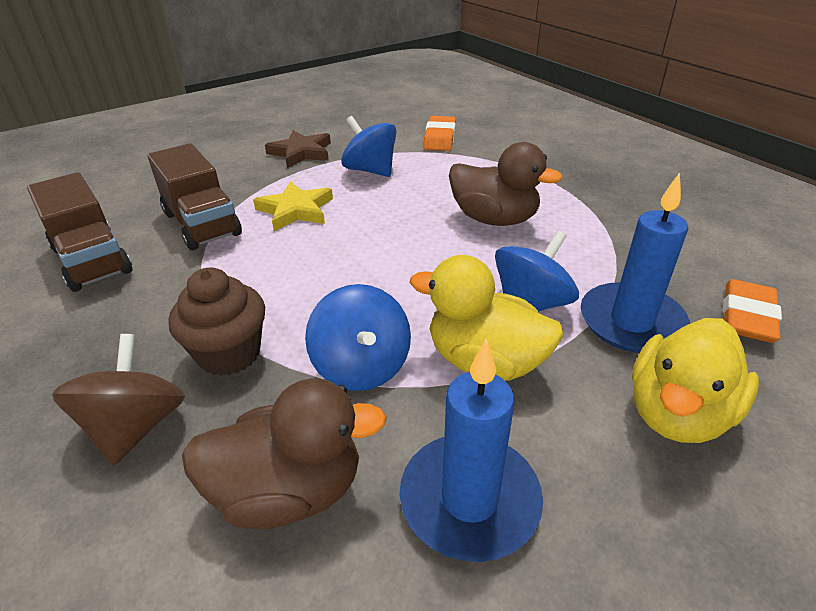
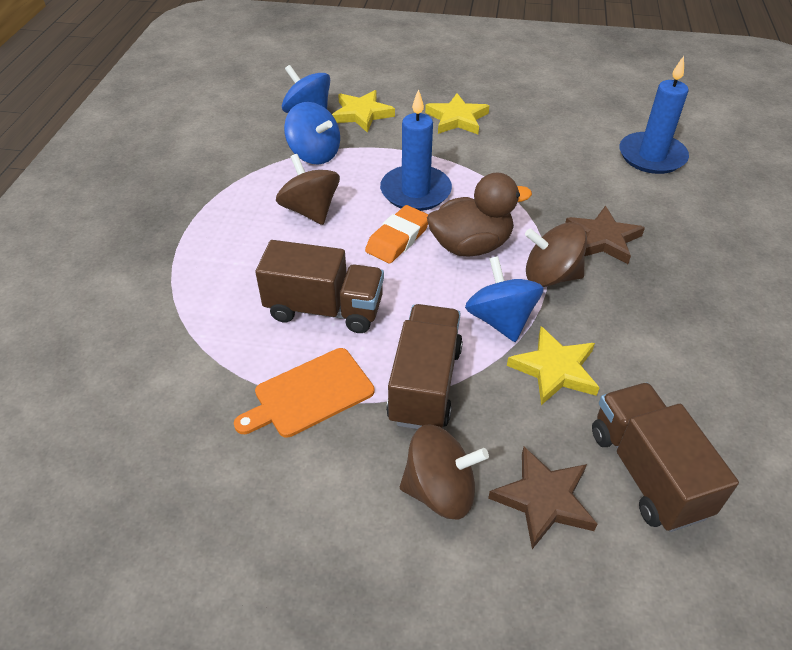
brown cupcake: [169,268,265,376] = 1 -> none = 0
brown duck: [182,379,387,529] [449,142,563,226] = 2 -> [427,173,532,257] = 1
brown spinning top: [52,334,185,465] = 1 -> [276,154,340,225] [400,424,489,520] [525,222,587,287] = 3
brown star: [265,130,331,168] = 1 -> [488,447,597,549] [565,206,645,264] = 2
brown truck: [27,172,133,292] [147,143,242,250] = 2 -> [255,240,384,333] [386,304,463,429] [592,383,739,532] = 3
orange cutting board: none = 0 -> [234,348,375,437] = 1
orange eraser: [423,116,456,151] [723,279,782,343] = 2 -> [365,205,429,264] = 1
yellow duck: [410,255,564,381] [632,318,759,443] = 2 -> none = 0
yellow star: [253,181,333,231] = 1 -> [332,90,395,133] [425,93,489,134] [507,326,600,405] = 3

